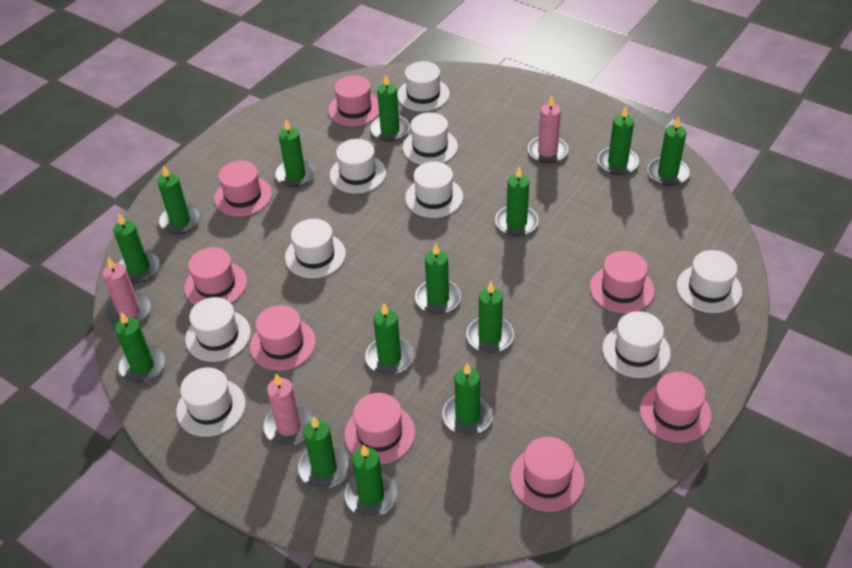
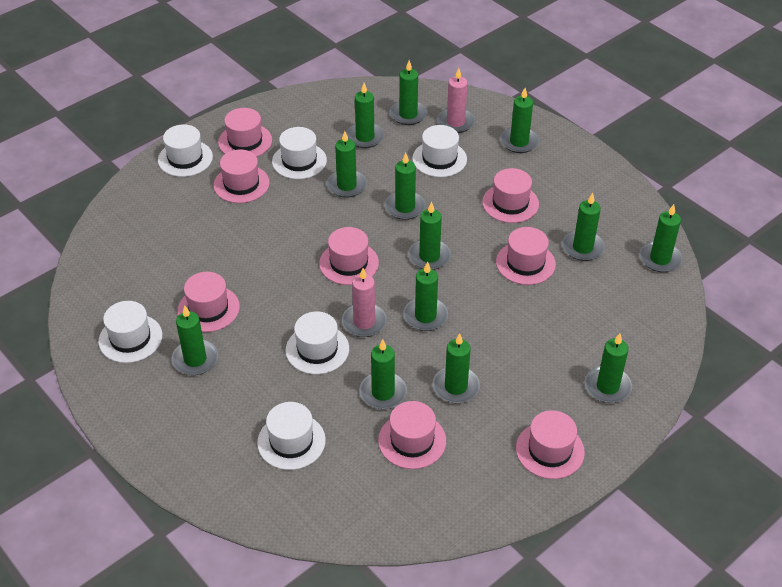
green candle: [113,214,160,283] [115,312,166,383] [158,165,201,234] [275,119,316,187] [298,416,350,489] [344,445,398,517] [365,303,413,375] [371,74,409,141] [415,243,461,314] [442,363,493,435] [466,282,514,353] [495,166,538,236] [598,106,639,175] [647,117,690,186] = 14 -> [172,305,218,375] [327,131,367,198] [346,83,384,148] [359,339,407,409] [385,153,426,220] [390,60,427,125] [403,261,448,331] [408,201,451,270] [433,333,480,403] [500,88,539,153] [562,193,605,261] [585,333,632,403] [639,204,683,272] = 13
pink candle: [102,257,152,325] [263,374,313,446] [528,95,568,163] = 3 -> [342,268,387,337] [437,68,475,133] = 2
white hat: [176,367,246,437] [185,297,251,362] [285,219,346,278] [330,139,386,193] [397,61,450,111] [403,112,458,165] [405,162,463,218] [603,311,671,378] [677,250,742,313] = 9 -> [98,301,162,363] [158,124,213,177] [257,402,326,470] [272,127,327,179] [286,312,349,374] [412,125,467,177] = 6

